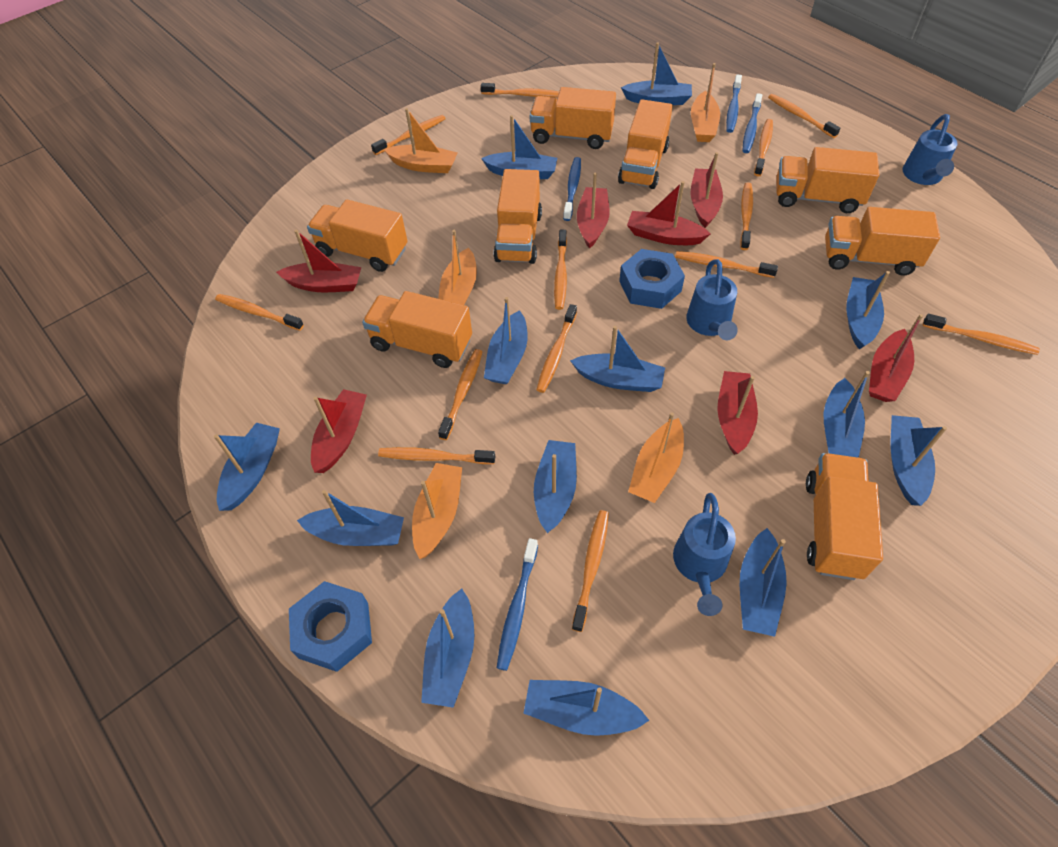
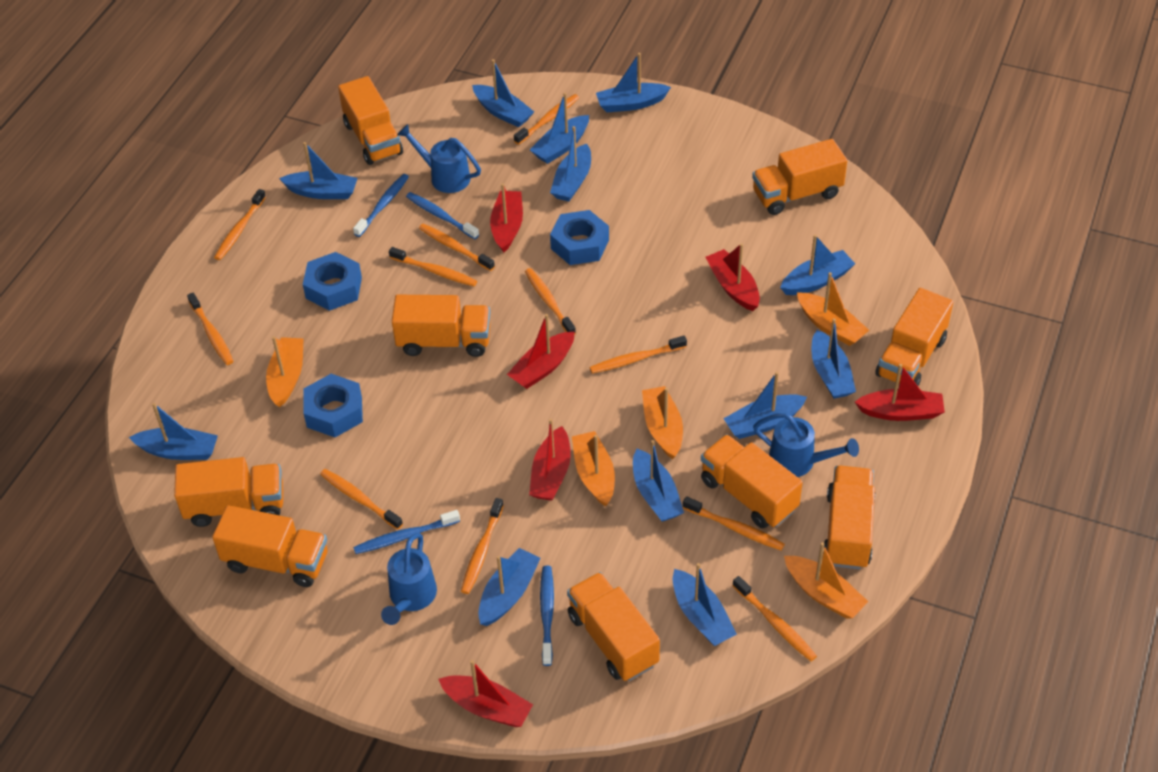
blue boat: [214,423,280,511] [297,490,404,546] [421,588,474,708] [481,115,557,179] [484,297,527,384] [524,680,649,736] [534,440,577,533] [570,326,665,392] [621,42,692,105] [740,528,787,637] [824,371,870,458] [846,271,890,349] [890,415,947,506] = 13 -> [129,403,218,460] [279,142,358,199] [472,59,534,127] [478,548,541,626] [530,93,589,164] [550,126,591,202] [596,53,671,112] [633,440,684,522] [673,563,737,646] [723,371,807,439] [780,235,855,295] [812,318,856,399] = 12
blue nut: [289,581,372,672] [619,249,685,309] = 2 -> [303,252,362,311] [303,374,363,437] [550,210,609,265] = 3
orange toothbrush: [215,294,304,331] [371,115,446,155] [378,447,495,464] [438,349,483,440] [481,83,559,97] [536,304,577,393] [554,230,567,310] [572,510,609,632] [675,251,778,278] [740,183,753,250] [754,119,773,177] [768,94,840,138] [923,314,1040,355] = 13 -> [187,293,234,365] [214,189,266,260] [320,469,403,530] [389,247,477,286] [419,224,495,271] [461,498,504,594] [514,94,579,145] [525,268,576,335] [589,336,687,373] [683,496,785,550] [733,576,817,661] = 11
orange truck: [307,199,407,272] [362,291,472,368] [493,169,542,264] [530,87,616,149] [618,99,673,189] [776,147,879,213] [806,453,883,580] [825,207,940,276] = 8 -> [174,457,283,527] [212,505,328,587] [338,76,403,165] [392,295,490,357] [567,572,660,681] [701,434,803,529] [752,139,847,215] [823,466,875,569] [875,288,953,386] = 9
red boat: [276,230,361,292] [311,389,367,473] [577,173,610,249] [627,181,711,245] [690,152,723,228] [717,371,758,455] [869,314,923,402] = 7 -> [438,660,533,727] [490,183,523,253] [507,314,575,389] [529,419,571,501] [705,243,760,311] [855,364,945,421] = 6

